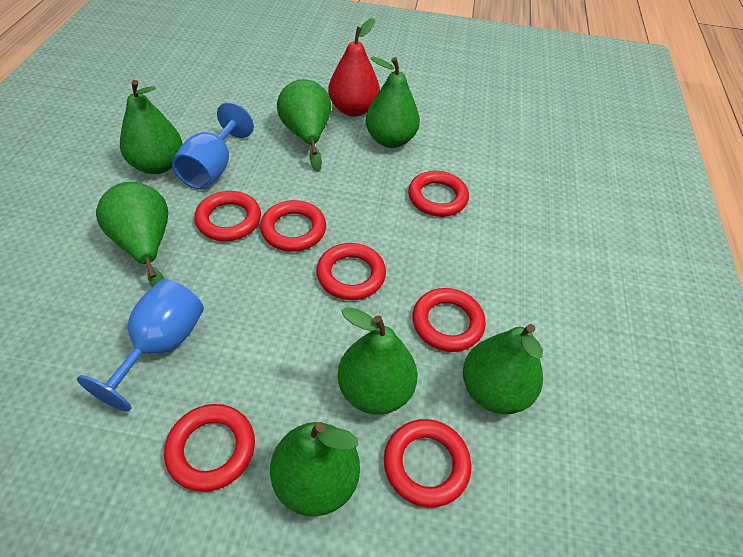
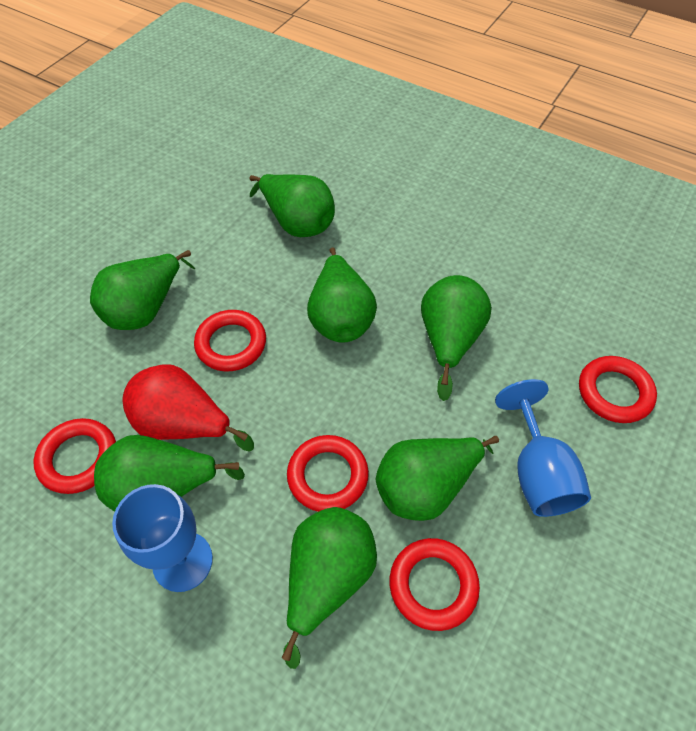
red ring: [164,404,255,492] [194,191,261,241] [260,200,326,252] [316,243,386,300] [384,419,471,507] [408,171,469,217] [412,288,486,352] = 7 -> [33,418,116,494] [194,310,266,371] [287,435,369,512] [389,538,480,631] [579,356,657,423] = 5

